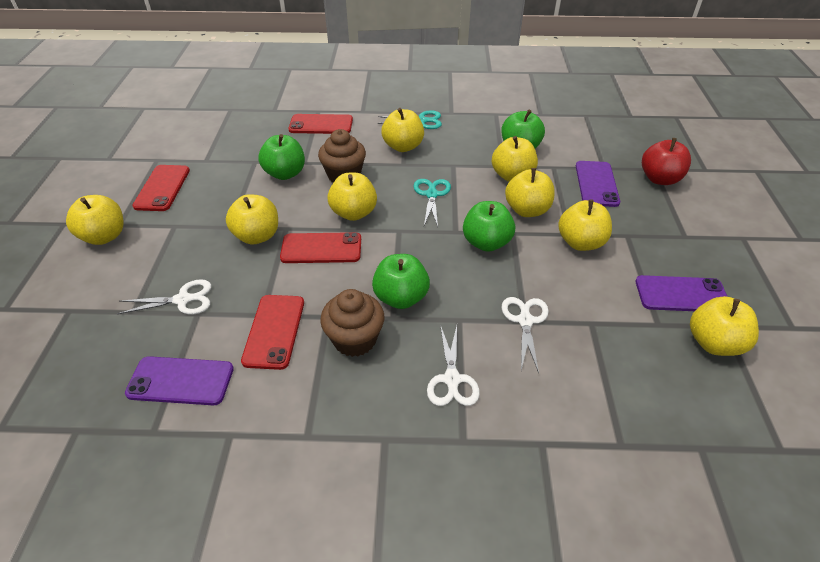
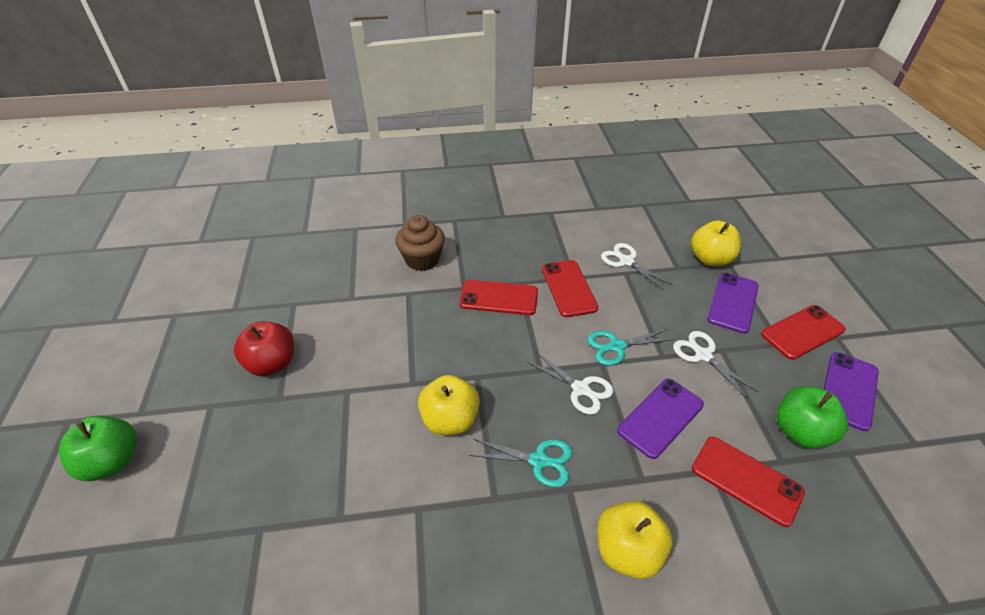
brown cupcake: [318,129,366,183] [320,289,384,357] = 2 -> [395,215,445,271] = 1
green apple: [258,134,305,180] [372,254,430,309] [463,201,515,252] [501,109,545,149] = 4 -> [59,415,137,481] [777,386,848,449] = 2
yellow apple: [66,195,124,245] [226,194,278,244] [327,173,377,221] [381,108,424,152] [492,136,538,182] [505,168,555,217] [558,200,612,251] [690,296,759,356] = 8 -> [418,375,480,435] [597,500,672,579] [691,220,741,266] = 3

